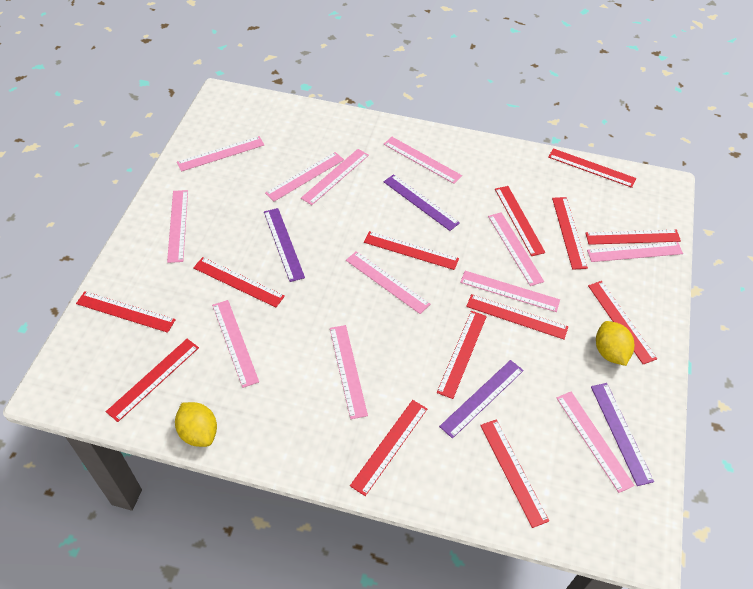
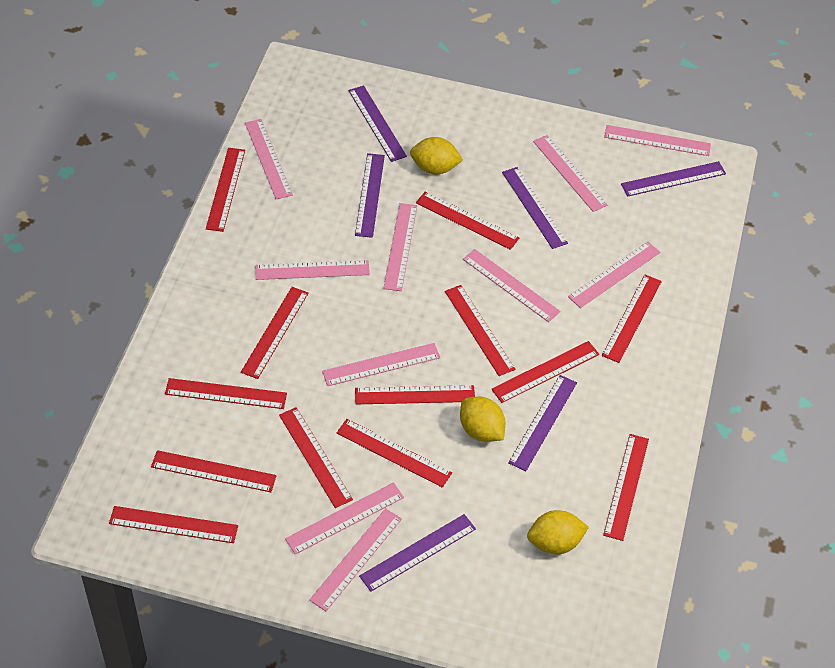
pink ruler: [167,190,188,263] [177,136,264,172] [212,300,259,388] [265,152,344,201] [301,149,369,205] [330,325,368,419] [346,251,430,314] [384,137,462,184] [460,271,560,312] [488,212,544,286] [557,392,635,493] [587,242,683,262] = 12 -> [245,119,293,199] [255,260,370,280] [285,482,404,555] [310,508,402,611] [322,343,440,386] [383,203,417,291] [463,249,560,322] [533,135,607,212] [568,242,660,308] [604,125,711,156] = 10
purple ruler: [264,208,305,282] [384,174,460,231] [439,360,524,439] [591,383,654,486] = 4 -> [349,85,407,162] [355,153,385,238] [359,514,476,592] [502,167,568,249] [508,375,577,471] [621,161,726,197] = 6
yellow lemon: [175,402,217,447] [596,321,634,366] = 2 -> [410,137,463,174] [460,397,505,442] [527,510,589,554] = 3

